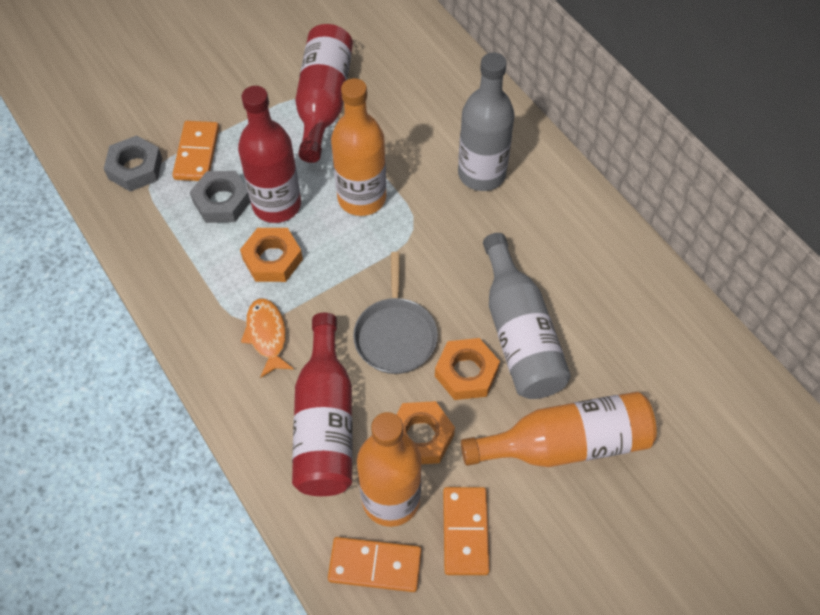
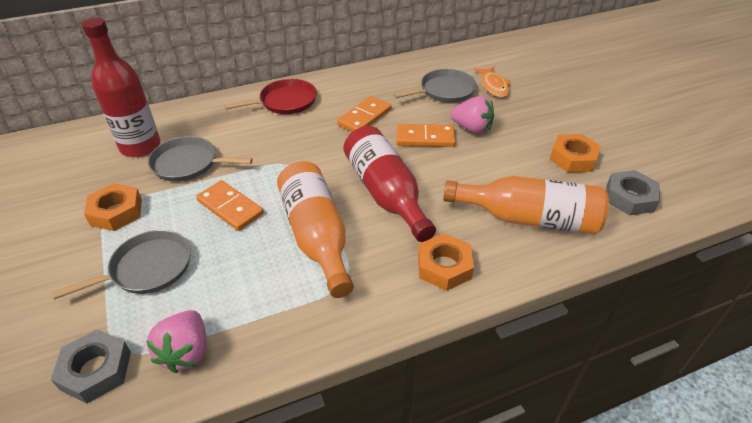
grey bottle: [458,53,515,191] [483,233,571,399] = 2 -> none = 0
grey pan: [353,252,438,374] = 1 -> [52,230,191,300] [148,136,253,182] [393,69,477,103] = 3
orange bottle: [331,78,386,216] [357,412,422,527] [461,392,657,467] = 3 -> [277,161,354,298] [443,176,609,235] = 2
pink strawberry: none = 0 -> [146,310,206,373] [451,96,494,134] = 2
red bottle: [238,86,301,223] [292,313,352,496] [295,24,353,163] = 3 -> [82,18,160,157] [343,126,436,242] = 2
red pan: none = 0 -> [224,79,317,114] = 1

